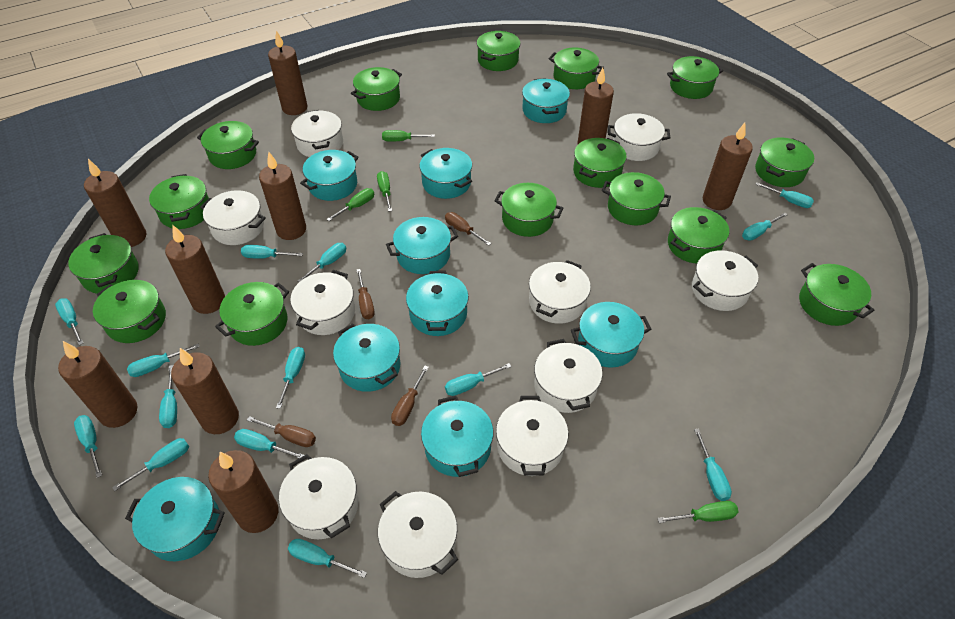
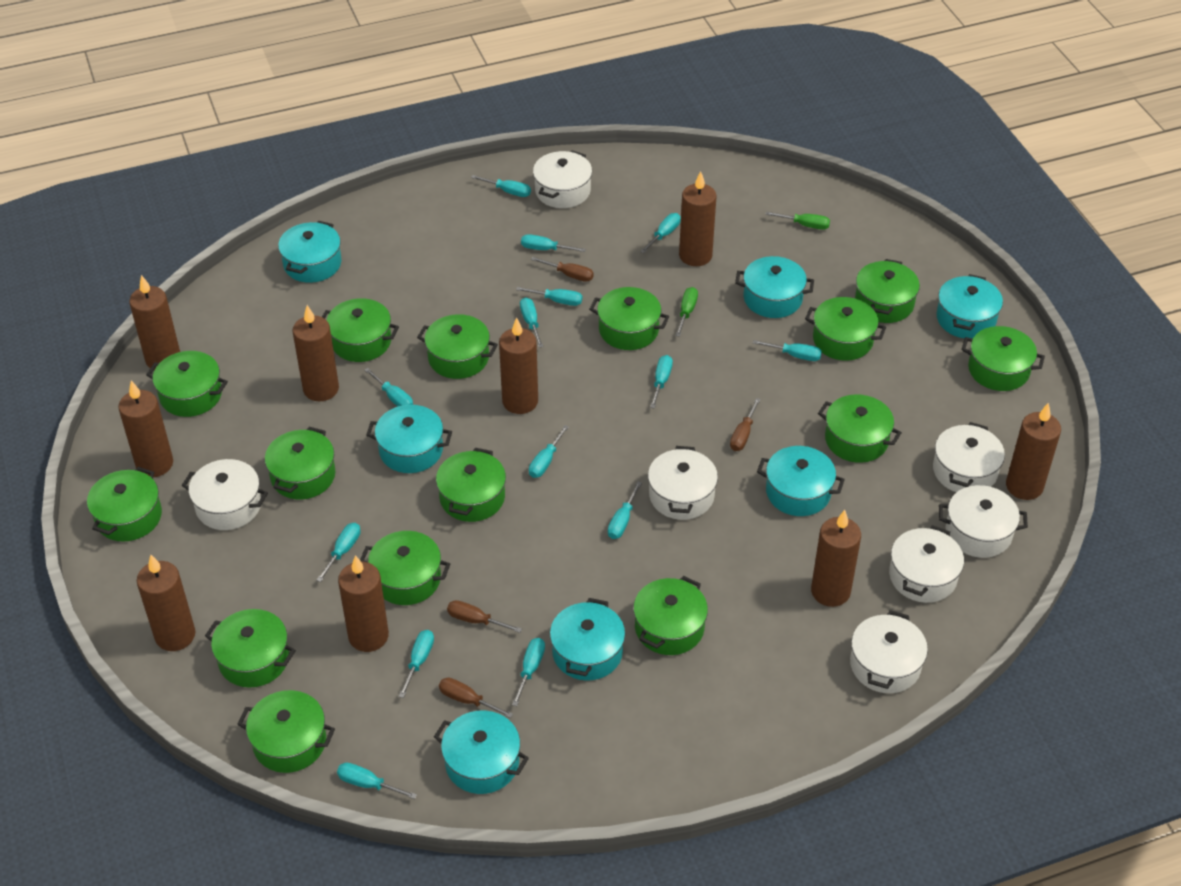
green screwdriver: [326,188,374,221] [377,171,392,212] [382,130,435,141] [657,501,738,523] = 4 -> [676,287,698,337] [765,212,830,230] = 2
turquoise pot: [125,477,225,561] [300,150,359,201] [333,323,400,392] [386,217,458,274] [406,271,469,336] [419,148,472,199] [421,396,494,477] [522,78,570,123] [571,302,652,368] = 9 -> [278,221,342,283] [366,405,452,473] [434,711,529,794] [550,598,625,681] [735,256,814,318] [757,446,845,516] [936,274,1003,338] = 7
white pot: [200,190,266,245] [279,454,358,539] [290,270,355,335] [291,110,343,157] [378,491,458,578] [496,396,568,476] [529,260,591,324] [534,339,603,413] [608,113,670,161] [692,250,758,311] = 10 -> [182,459,268,530] [533,150,592,208] [648,446,718,520] [850,610,928,693] [889,525,964,603] [933,422,1005,492] [939,485,1028,558] = 7

